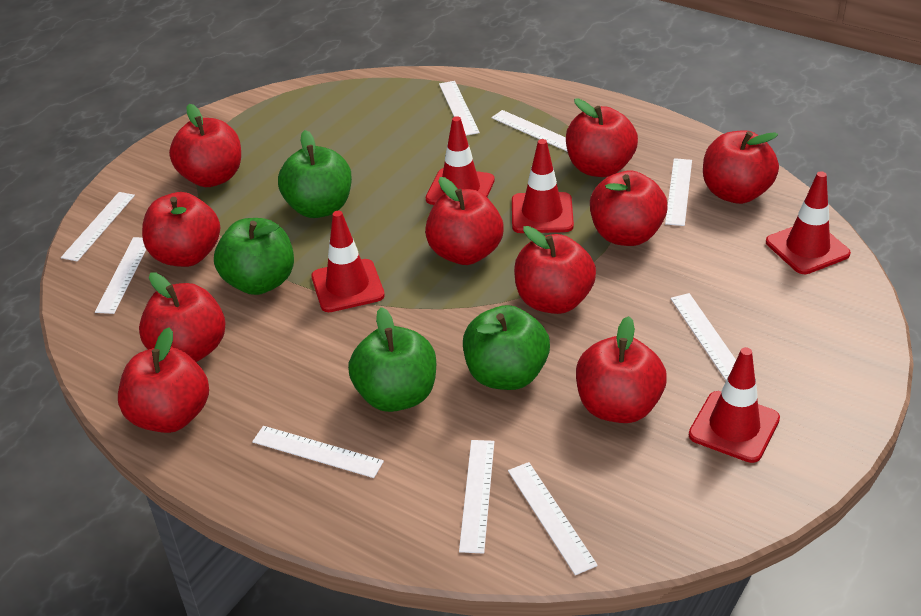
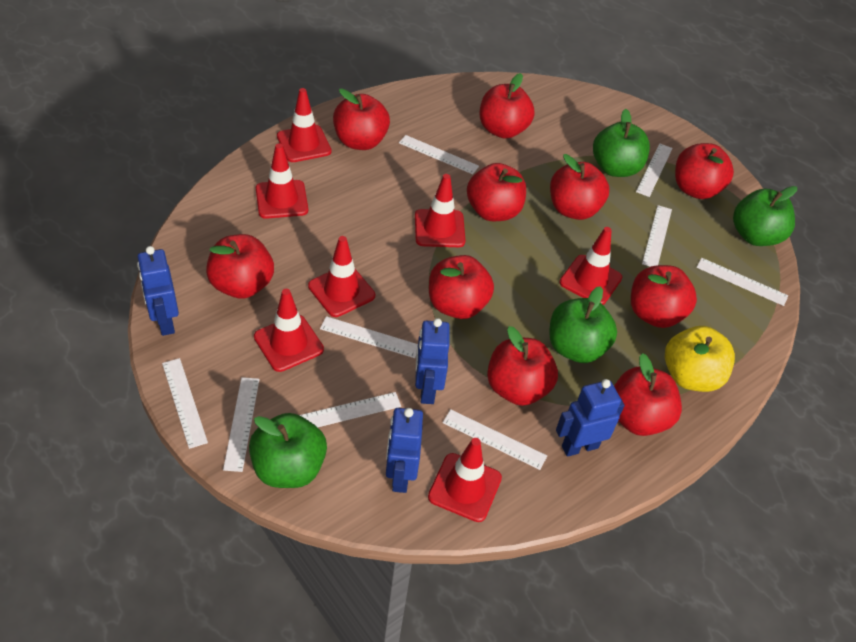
blue robot: none = 0 -> [137,246,179,336] [386,408,423,493] [415,318,450,404] [556,379,625,457] = 4
red traffic cone: [311,211,385,312] [426,116,495,205] [512,139,574,233] [689,347,780,463] [766,171,851,274] = 5 -> [254,289,324,372] [256,143,308,219] [277,88,332,162] [308,236,375,317] [415,174,466,247] [428,438,502,522] [559,227,622,305] = 7
yellow apple: none = 0 -> [665,326,735,392] = 1

